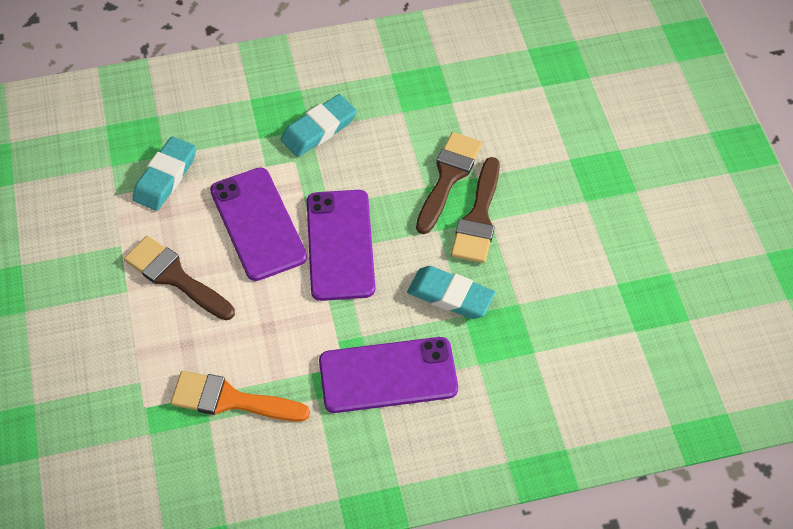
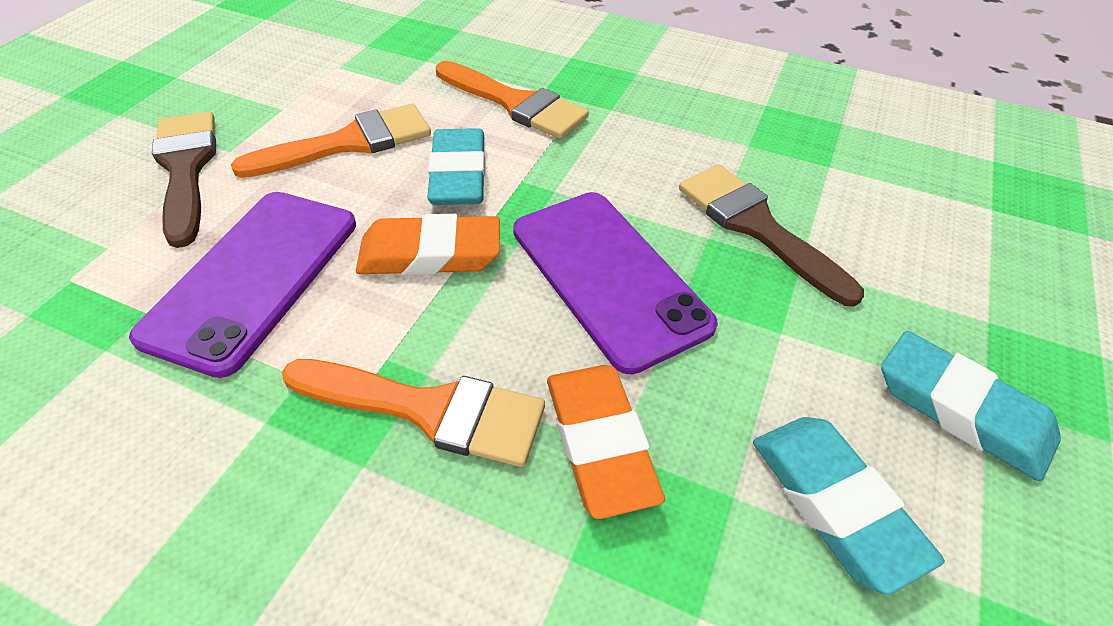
brown brush: [124,236,235,321] [416,132,482,234] [451,157,500,263] = 3 -> [152,111,216,248] [679,164,864,306] = 2
orange brush: [171,371,310,422] = 1 -> [231,104,431,178] [282,359,545,467] [436,61,589,139] = 3
orange eraser: none = 0 -> [356,214,500,276] [547,365,665,519] = 2
purple phone: [210,167,307,281] [307,190,375,301] [319,337,458,413] = 3 -> [129,192,356,378] [513,192,718,374] = 2

